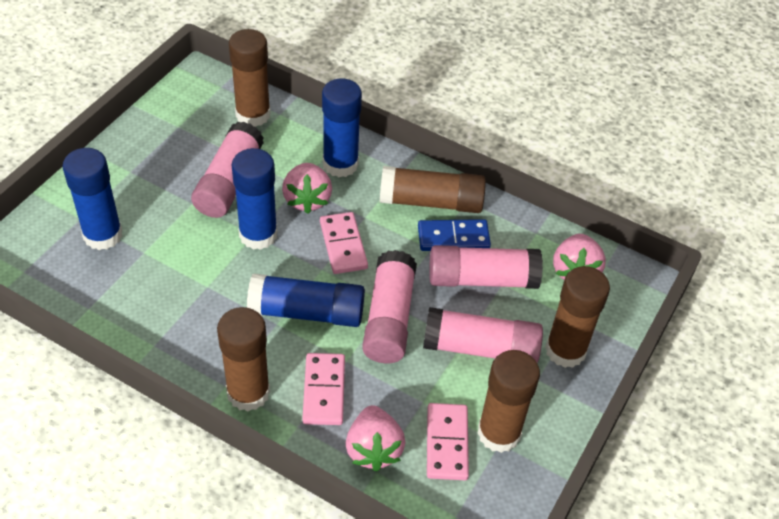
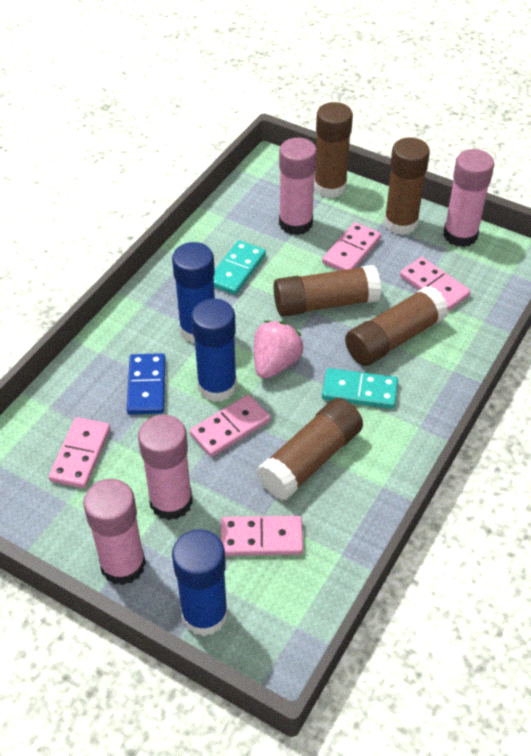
blue glue stick: [63,148,122,250] [232,148,278,250] [247,274,365,327] [322,79,362,177] = 4 -> [172,242,215,343] [172,529,228,636] [191,299,237,402] = 3
pink domino: [302,353,345,425] [320,212,368,274] [427,403,469,480] = 3 -> [49,417,110,488] [190,394,270,457] [221,516,303,556] [322,222,381,271] [400,257,471,311] = 5
pink strawberry: [282,163,332,214] [346,405,405,471] [553,234,606,280] = 3 -> [254,321,304,379] = 1
turquoise domino: none = 0 -> [214,240,266,295] [322,368,398,409] = 2

